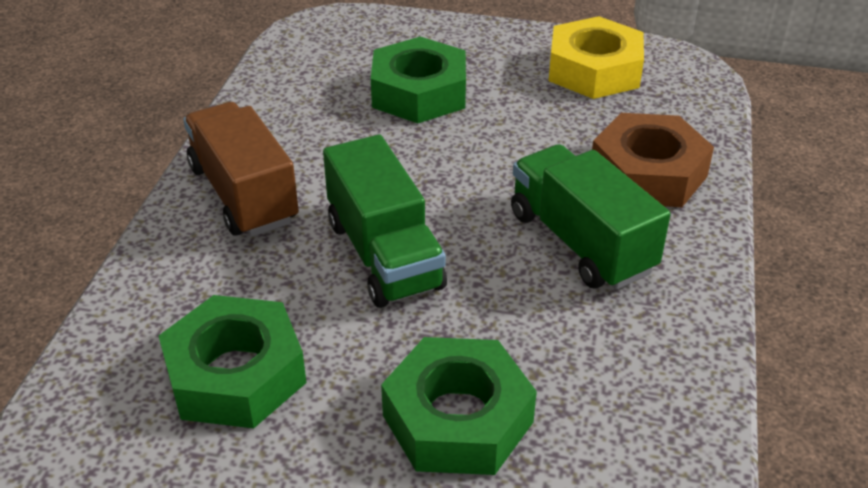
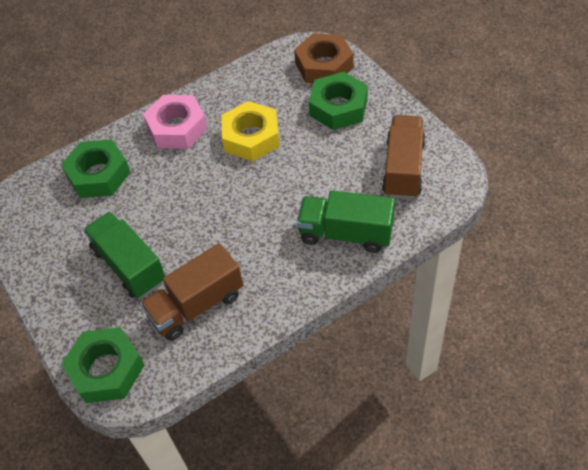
brown truck: [183,102,299,237] = 1 -> [140,243,243,341] [382,115,425,199] = 2
pink nut: none = 0 -> [143,95,208,149] = 1

